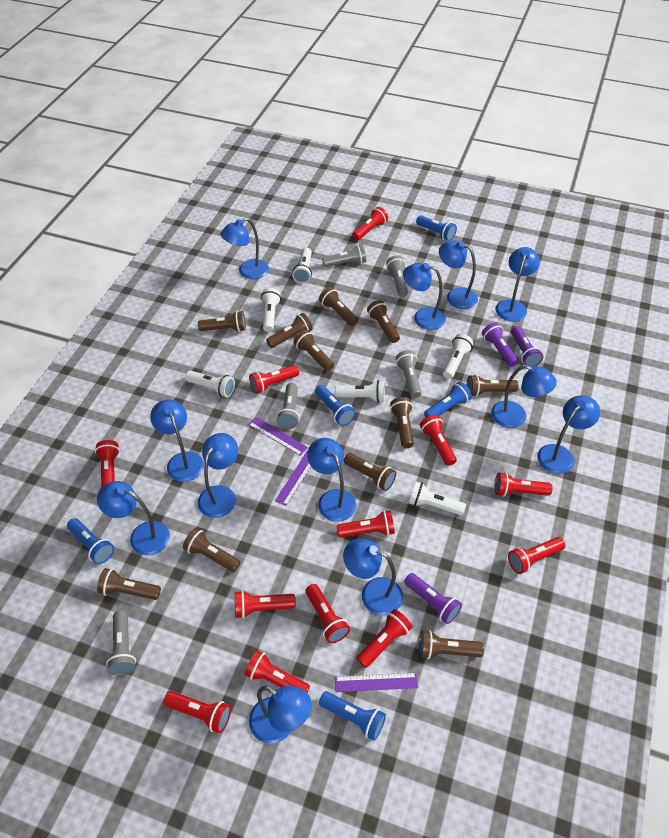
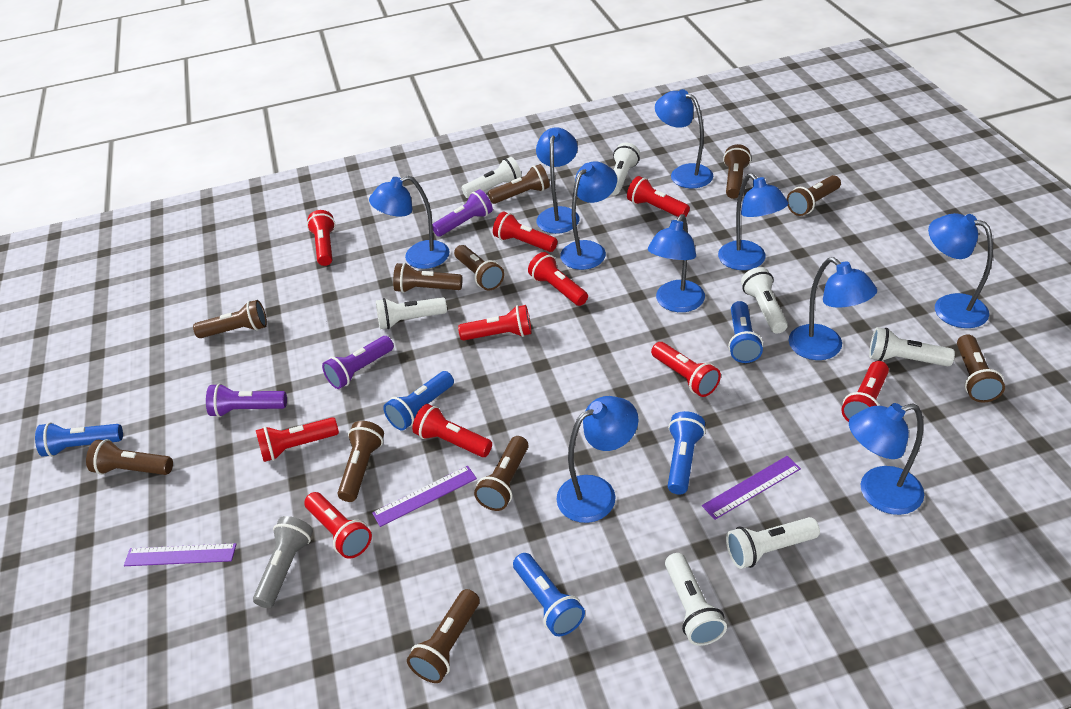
blue lamp: [97,481,170,556] [150,400,204,482] [198,433,238,518] [220,218,269,279] [249,686,312,744] [307,438,356,522] [343,539,403,616] [403,263,446,330] [439,241,478,309] [491,365,557,428] [495,247,540,322] [537,395,600,474] = 12 -> [369,176,450,269] [536,127,580,234] [556,396,638,523] [560,161,617,270] [648,214,705,312] [655,89,713,188] [718,173,789,270] [789,257,877,360] [849,403,924,515] [928,213,993,328] = 10
grey flashlight: [106,610,136,676] [276,383,300,429] [322,244,366,267] [386,255,408,297] [396,350,422,398] = 5 -> [253,516,313,608] = 1
red flashlight: [95,440,120,488] [164,691,231,733] [235,590,296,618] [244,650,310,692] [249,365,299,394] [305,584,350,643] [337,510,395,538] [352,207,388,240] [356,609,412,668] [420,415,457,466] [495,472,553,497] [508,537,565,574] = 12 -> [256,417,339,462] [304,492,372,559] [307,210,335,266] [412,404,492,457] [458,305,532,341] [493,212,557,252] [528,252,588,306] [627,176,690,217] [651,342,721,397] [841,361,889,422] = 10
white flashlight: [185,371,235,397] [261,288,281,332] [292,248,312,283] [335,380,385,403] [409,482,466,515] [443,334,474,379] = 6 -> [376,297,447,329] [461,157,522,198] [611,143,640,195] [665,553,727,646] [726,517,820,569] [741,267,788,333] [869,327,955,366] = 7

